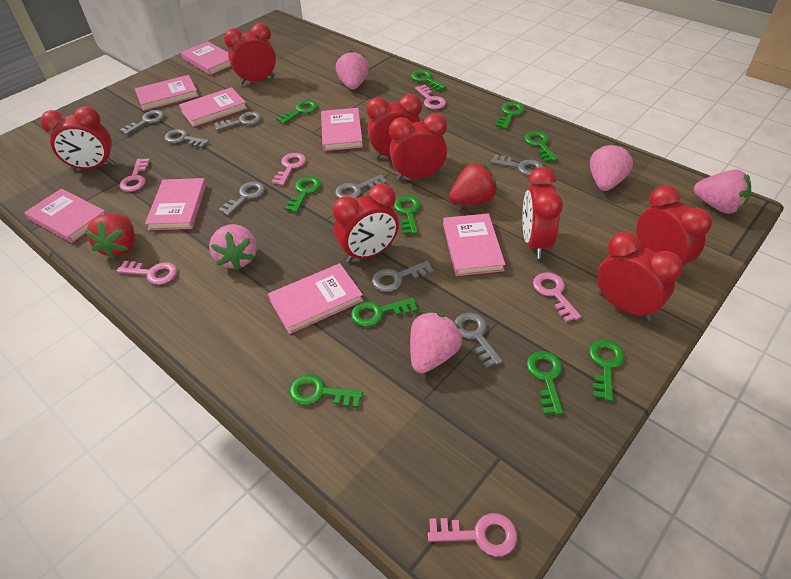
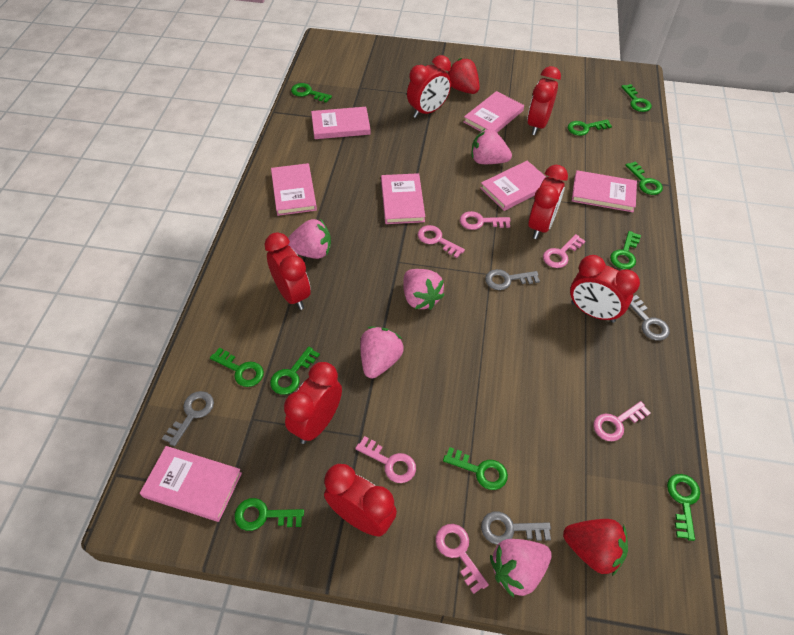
grey key: [120,110,165,135] [164,129,209,148] [214,112,261,131] [218,182,265,216] [335,174,387,199] [372,261,434,292] [454,313,502,368] [491,154,543,176] = 8 -> [162,391,214,446] [481,511,551,545] [485,269,540,290] [629,295,670,341] = 4
pink book: [24,189,105,243] [135,75,199,111] [145,178,206,230] [179,87,247,127] [181,41,231,75] [268,263,363,334] [321,108,363,151] [443,213,505,276] = 8 -> [140,446,242,522] [271,163,317,216] [311,107,371,139] [381,173,425,224] [464,91,524,132] [480,161,546,211] [572,170,637,212] = 7
red clock: [40,106,115,171] [224,23,276,85] [333,184,399,263] [366,94,422,159] [389,113,447,180] [522,167,563,259] [597,232,683,321] [636,185,712,266] = 8 -> [264,232,311,310] [284,362,342,444] [324,464,397,537] [407,55,451,118] [527,66,561,135] [528,165,568,239] [570,255,640,323] = 7

